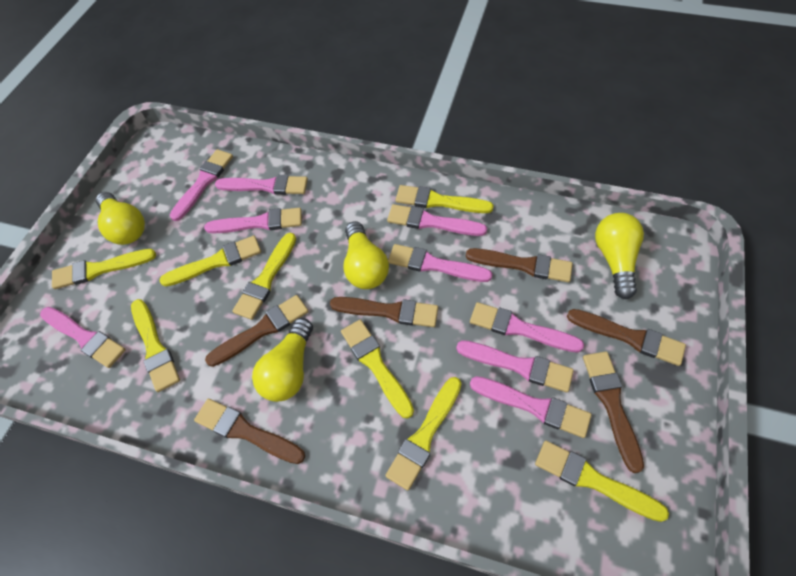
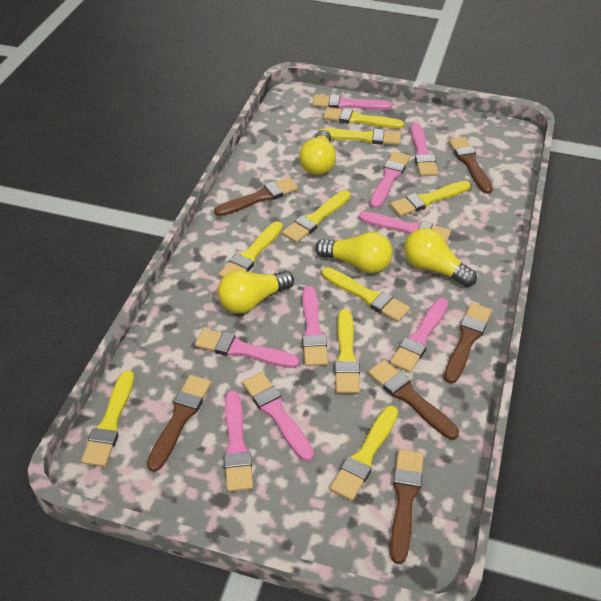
yellow brush: [52,249,156,289] [131,299,180,392] [159,236,261,287] [232,233,296,320] [341,319,414,418] [385,377,462,491] [396,185,494,213] [535,441,669,522] = 8 -> [81,370,134,467] [219,221,283,278] [282,190,351,243] [319,128,401,145] [322,267,410,322] [323,107,404,129] [330,406,398,501] [334,309,360,394] [390,181,471,216] = 9

